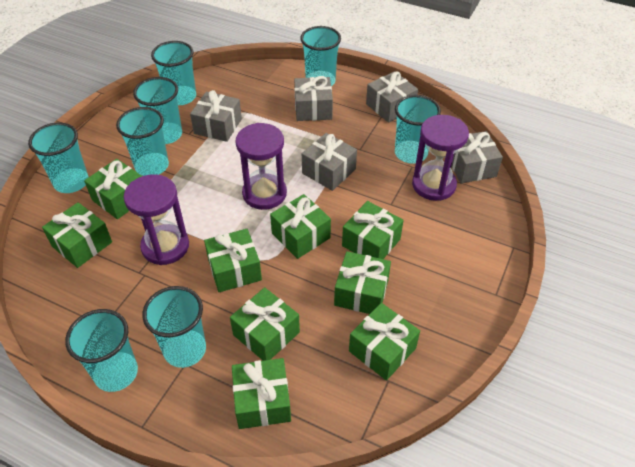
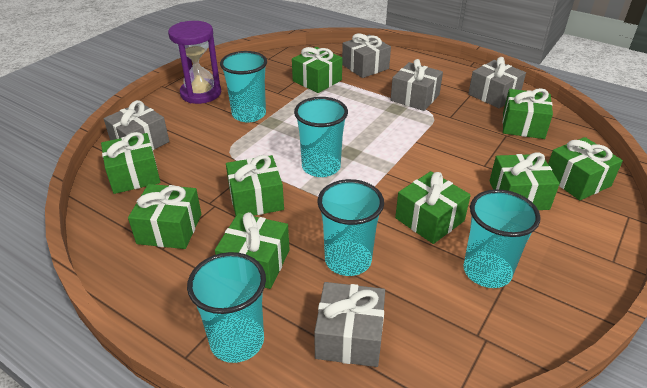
purple hourglass: [124,174,189,265] [236,123,287,210] [412,115,469,201] = 3 -> [168,21,221,104] = 1
turquoise cup: [28,123,89,193] [65,309,138,392] [116,107,169,176] [133,77,182,144] [142,286,206,368] [151,41,196,105] [300,26,341,86] [395,95,441,164] = 8 -> [187,252,266,363] [220,51,267,122] [294,97,348,177] [317,179,384,276] [463,189,541,288] = 5

